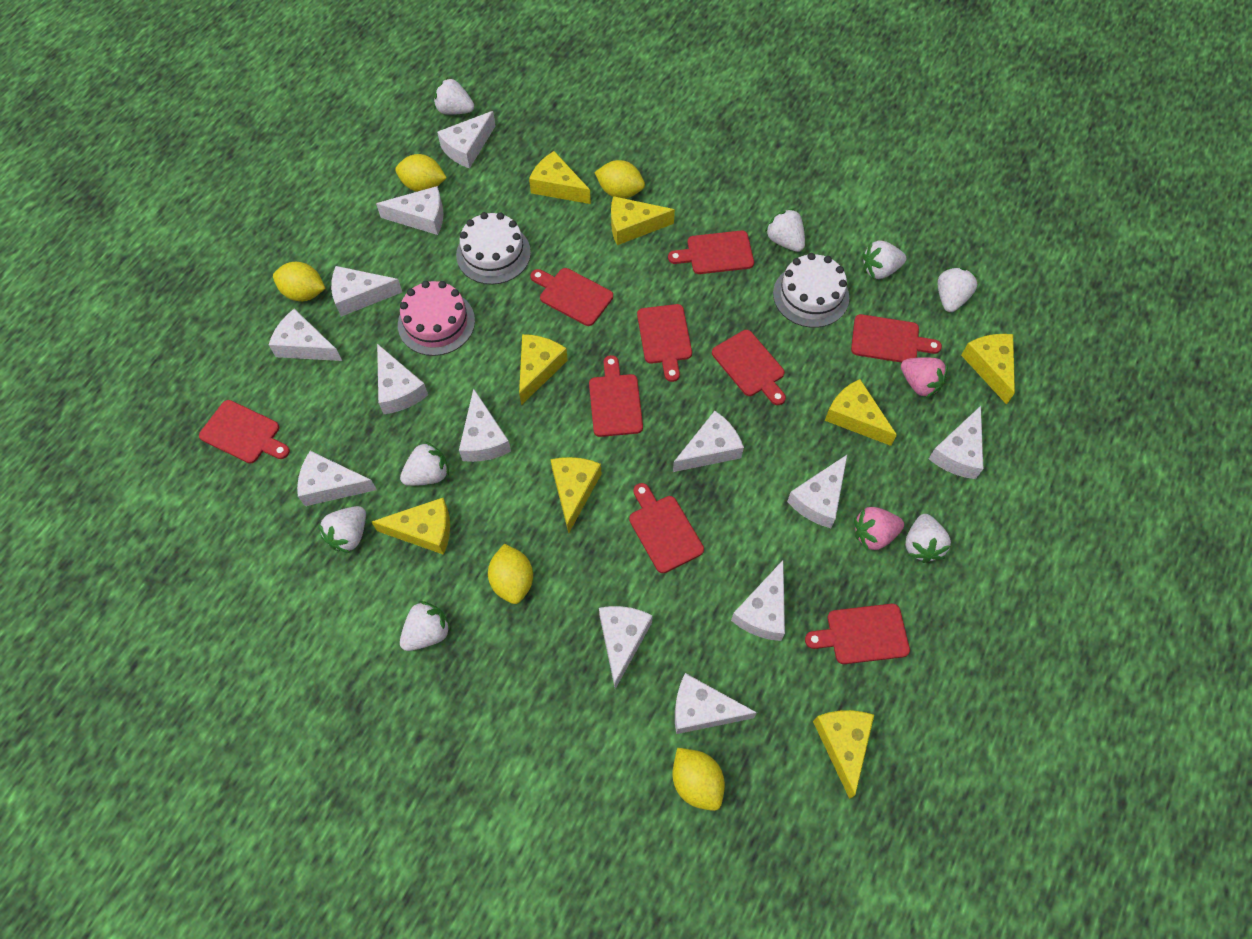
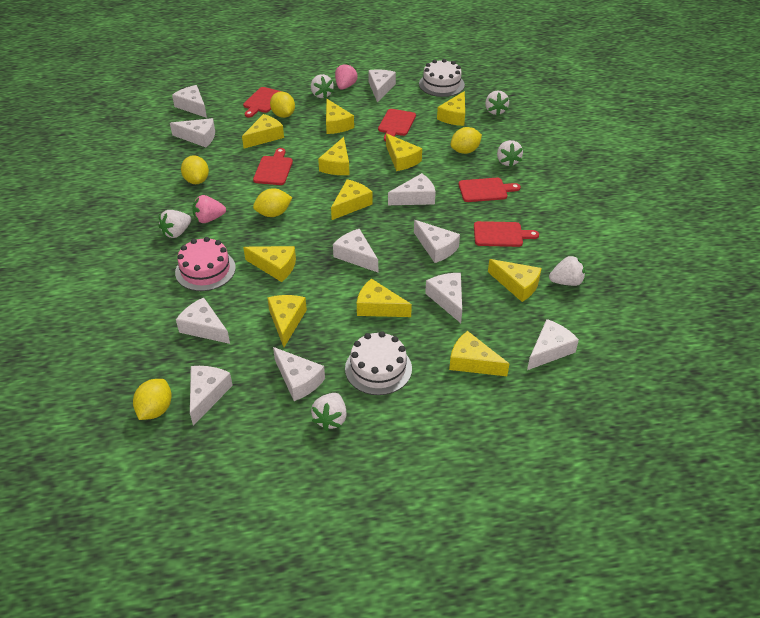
red cutting board: [199,400,290,463] [530,268,613,326] [589,355,643,437] [629,483,704,573] [637,304,692,382] [668,231,754,274] [712,330,786,405] [805,604,910,664] [851,314,942,363] = 9 -> [243,87,283,118] [253,148,293,185] [378,109,416,141] [459,178,521,202] [474,221,539,247] = 5
white cheese: [269,309,342,361] [297,451,377,506] [331,266,402,317] [376,186,443,235] [377,344,428,414] [437,111,496,169] [459,388,511,462] [599,606,653,689] [673,411,744,472] [675,673,757,734] [731,560,785,641] [787,455,847,528] [929,406,983,479] = 13 -> [170,118,215,147] [172,85,207,118] [176,298,230,344] [190,366,233,426] [273,347,325,401] [333,229,378,272] [368,70,396,103] [388,173,436,205] [414,220,460,263] [425,273,462,323] [527,319,579,370] = 11
white strawberry: [318,506,366,553] [400,441,449,486] [400,601,451,651] [434,78,474,115] [765,208,805,252] [862,241,906,279] [905,514,951,563] [938,267,978,312] = 8 -> [158,210,191,238] [311,74,334,99] [311,393,347,431] [485,90,509,116] [497,140,523,167] [549,256,585,286] = 6
yellow cheese: [372,498,450,555] [519,334,568,405] [529,151,591,204] [551,457,601,533] [611,196,675,245] [813,710,874,799] [825,379,897,446] [961,334,1015,405] = 8 -> [242,114,284,148] [243,246,296,282] [267,295,307,347] [318,137,350,175] [326,99,354,134] [331,179,373,220] [357,279,412,317] [386,133,422,171] [437,91,465,126] [449,331,509,376] [488,259,542,302] = 11

